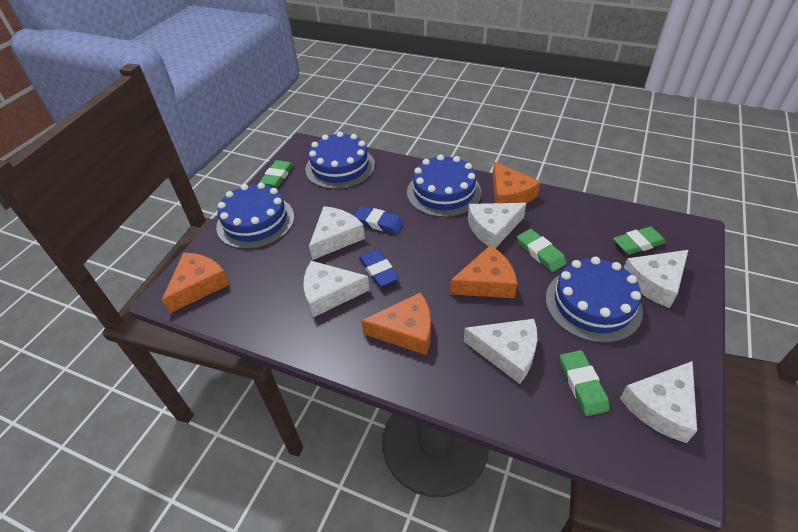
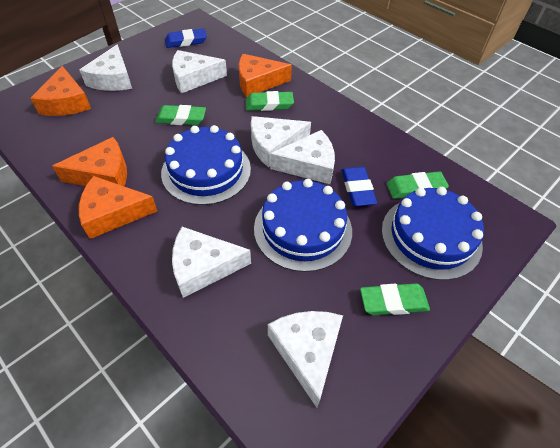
blue cake: [216,183,294,249] [305,132,375,189] [407,154,482,217] [546,256,643,343] = 4 -> [161,125,251,205] [254,179,352,272] [382,187,484,280] = 3

